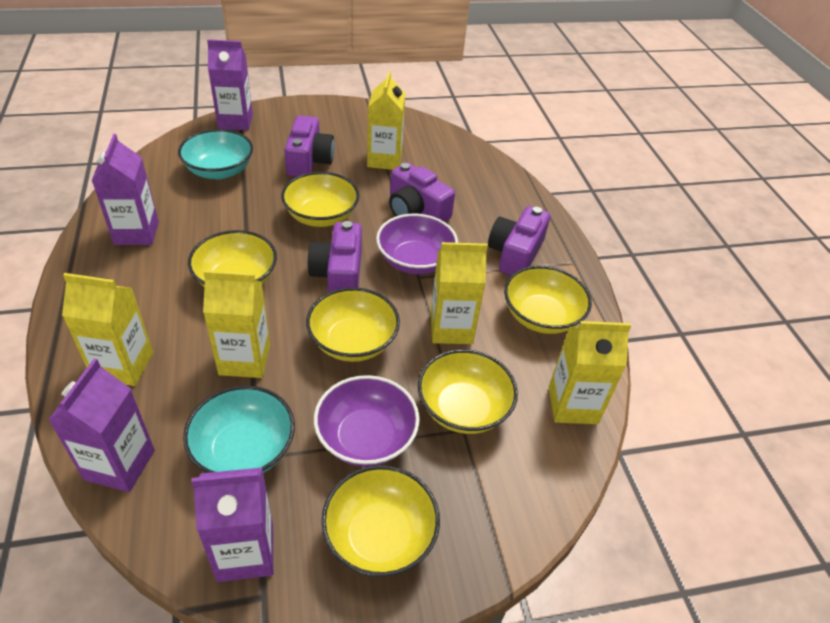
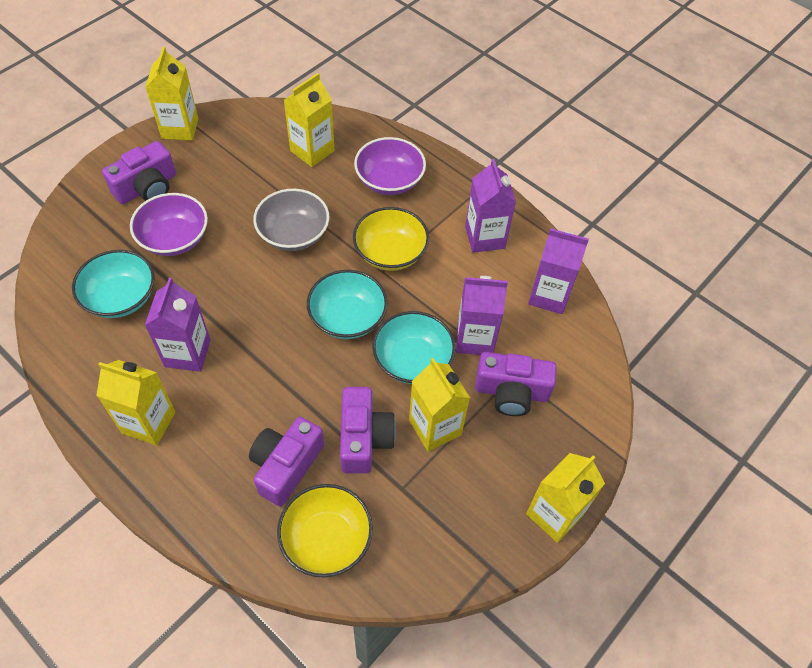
grey bowl: none = 0 -> [253,189,329,251] = 1
turquoise bowl: [178,129,253,179] [183,386,295,473] = 2 -> [72,250,155,318] [307,270,388,339] [372,311,456,384] = 3
yellow bowl: [188,230,277,287] [281,172,359,227] [306,287,400,362] [321,465,440,577] [418,349,518,434] [504,266,592,334] = 6 -> [277,484,373,578] [353,207,429,271] = 2

